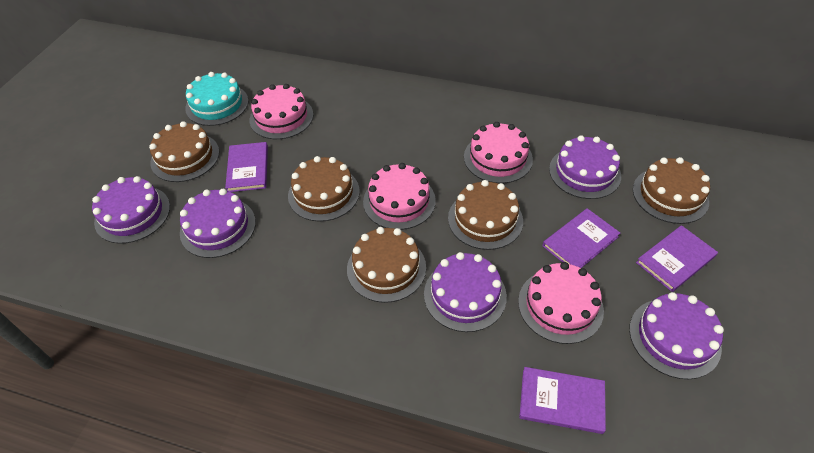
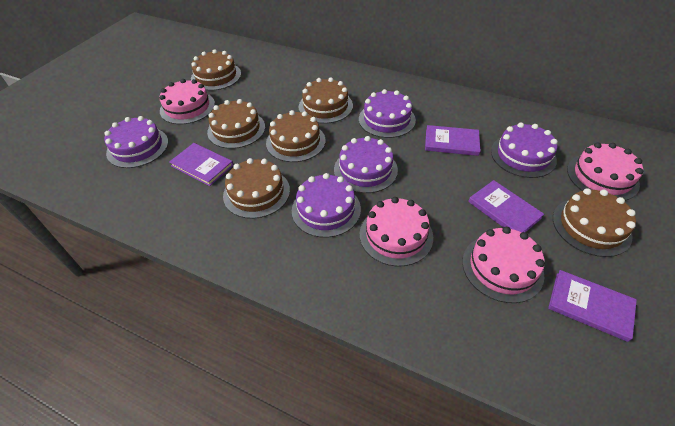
brown cake: [149,121,219,182] [288,156,360,222] [347,227,426,303] [448,180,523,250] [633,157,710,224] = 5 -> [191,49,241,91] [207,99,265,149] [223,158,290,219] [266,110,325,162] [299,77,353,124] [553,188,636,257] = 6
turquoise cake: [185,72,248,126] = 1 -> none = 0

